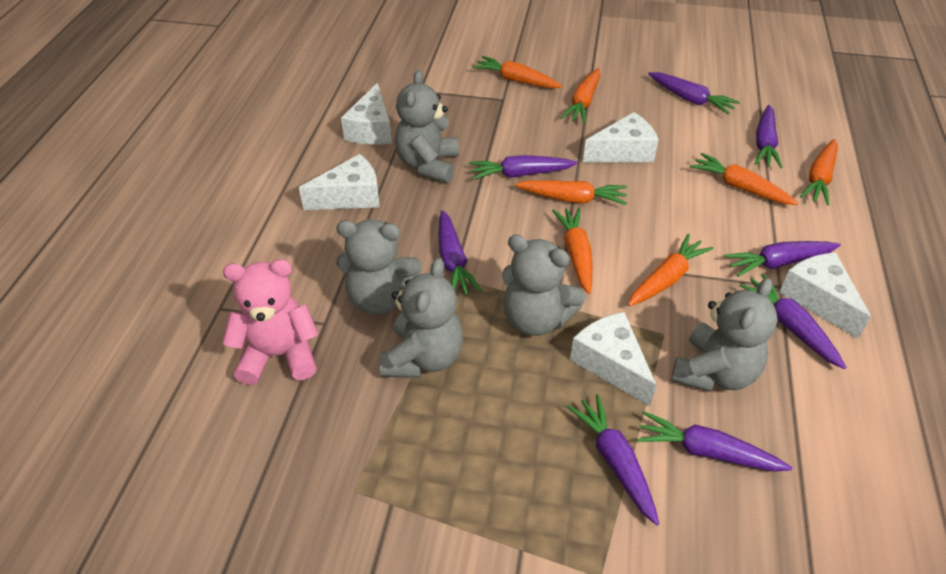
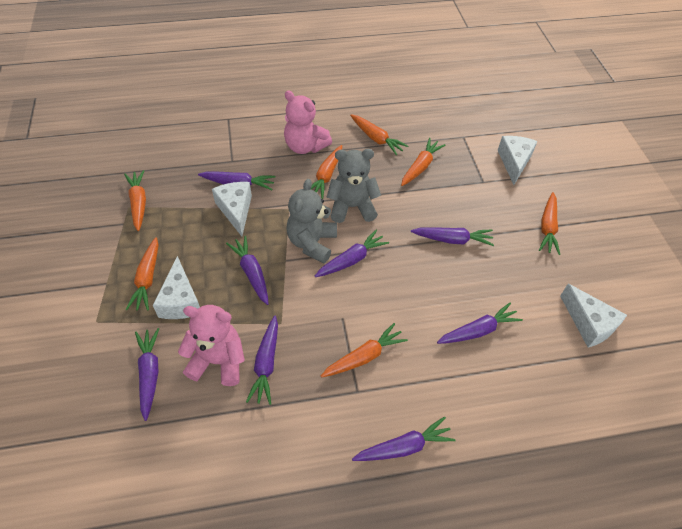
grey teddy bear: [336,219,422,315] [380,258,463,378] [395,70,459,183] [502,234,586,336] [671,278,778,392] = 5 -> [286,179,337,263] [326,149,381,223] = 2
pink teddy bear: [222,259,319,385] = 1 -> [178,305,245,386] [284,90,332,154] = 2
white cheese: [299,154,380,210] [341,83,392,145] [570,312,656,406] [583,112,659,163] [779,253,871,339] = 5 -> [153,256,200,319] [212,182,252,236] [497,136,538,185] [560,284,627,348] = 4

